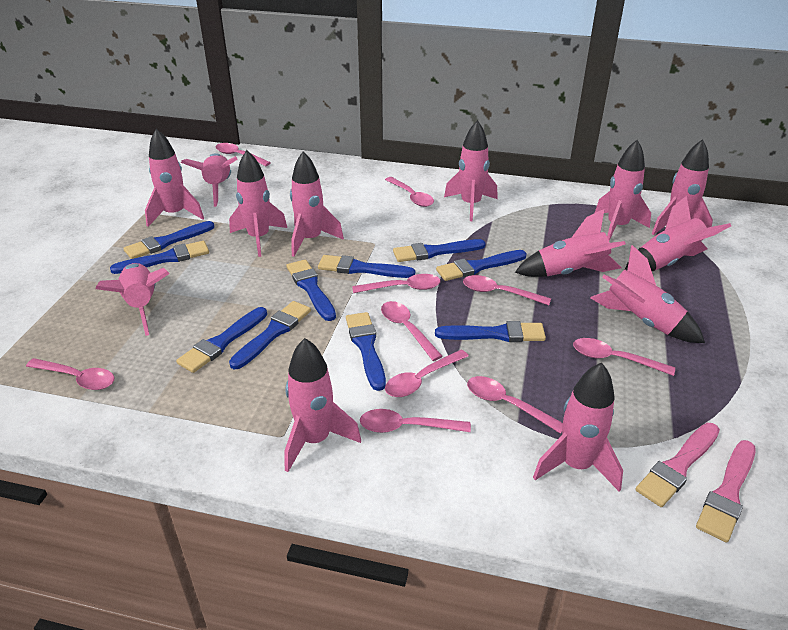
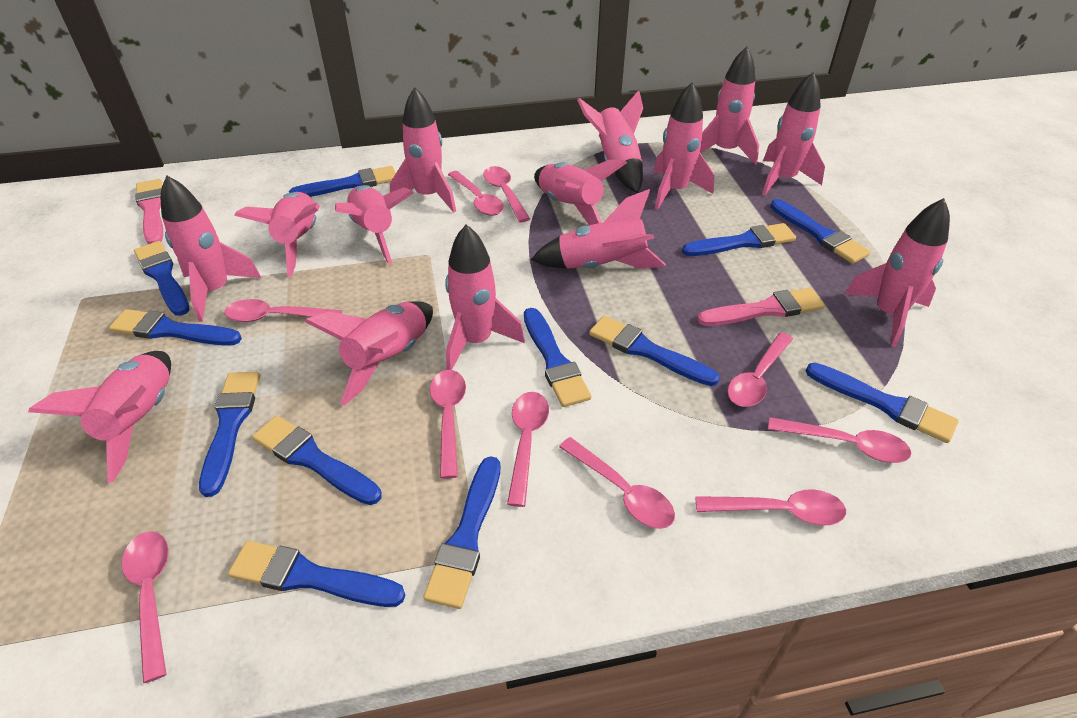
blue brush: [110,241,209,274] [123,221,215,259] [176,307,267,373] [229,301,311,369] [286,259,336,321] [318,255,415,278] [346,312,386,391] [393,239,486,262] [435,321,546,342] [436,250,527,281] = 10 -> [109,309,242,346] [134,241,189,316] [199,372,260,497] [228,541,406,607] [252,416,382,505] [289,166,396,197] [423,456,500,609] [524,308,591,407] [589,315,720,386] [682,223,796,256] [770,199,870,264] [806,363,959,443] = 12
pink rocket: [95,263,170,336] [145,129,204,227] [181,153,238,207] [229,150,287,257] [284,338,361,472] [290,151,344,257] [444,120,498,221] [515,209,626,277] [533,362,623,492] [591,245,705,343] [595,140,651,241] [625,196,731,271] [652,139,713,235] = 13 -> [28,351,171,483] [161,176,261,322] [234,192,320,277] [304,301,433,406] [335,185,414,264] [390,87,456,213] [445,224,525,370] [531,189,666,269] [534,159,627,225] [577,90,643,193] [654,83,714,210] [700,47,759,165] [762,72,825,196] [844,198,950,347] = 14

